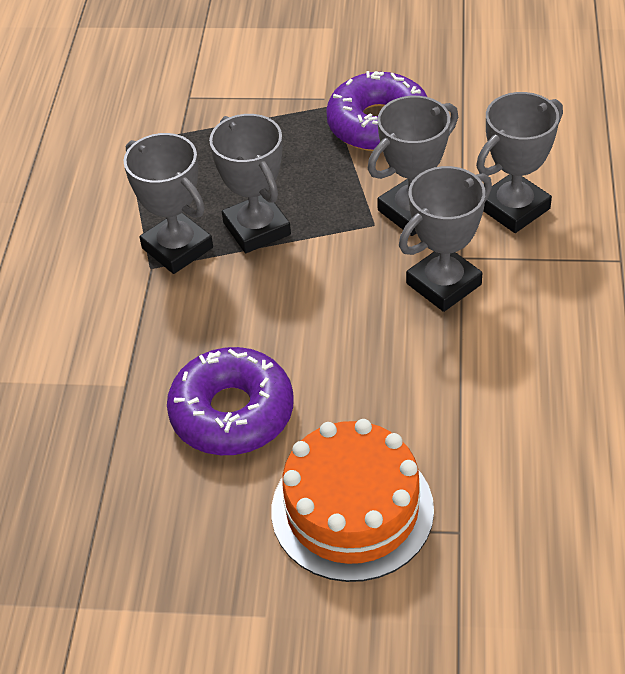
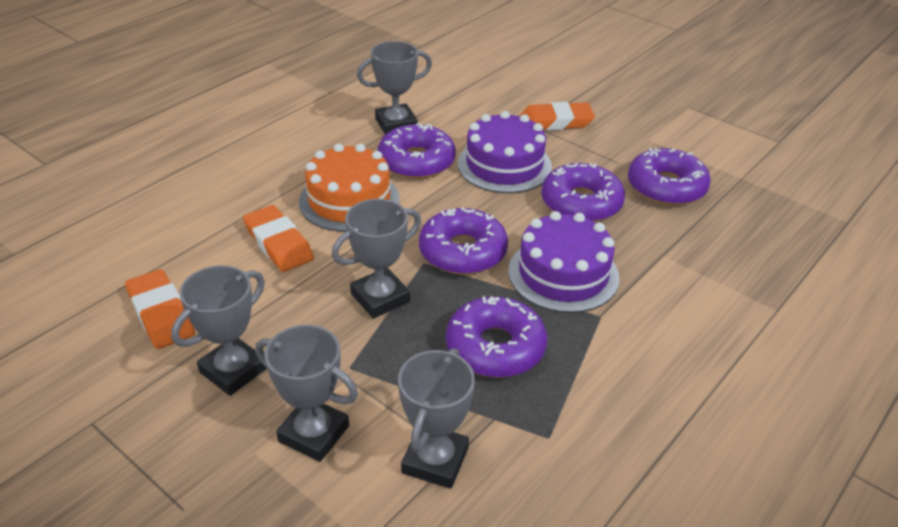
orange eraser: none = 0 -> [125,269,195,349] [243,205,314,272] [520,102,595,130] = 3
purple cake: none = 0 -> [458,111,552,193] [508,211,620,313] = 2
purple donut: [167,347,294,455] [326,71,427,151] = 2 -> [378,123,456,179] [419,207,508,275] [446,296,547,378] [541,163,625,222] [628,148,711,206] = 5

